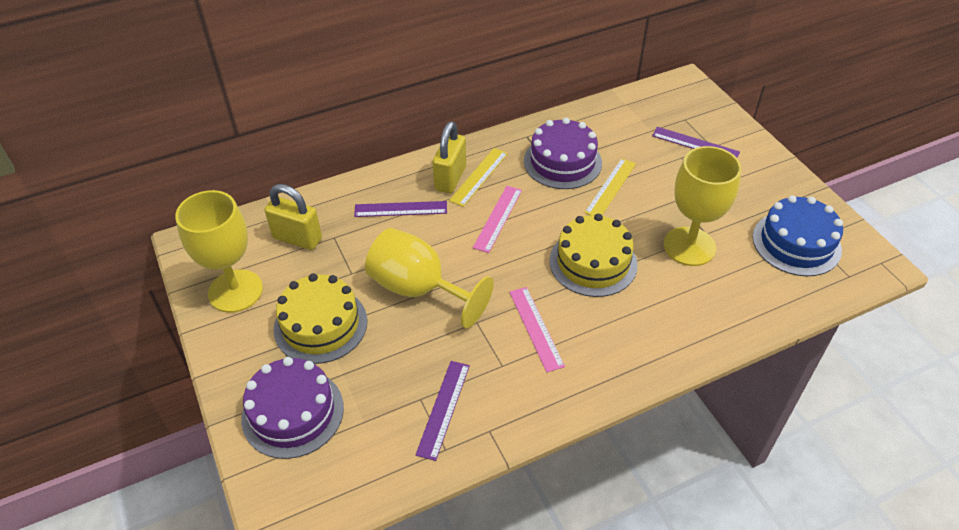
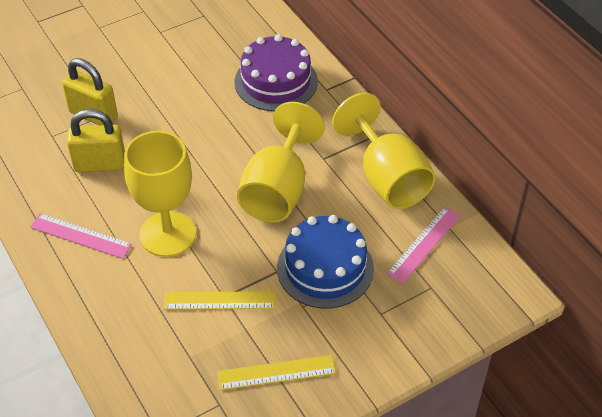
purple cake: [241,357,344,459] [524,118,602,189] = 2 -> [235,34,318,111] = 1
purple ruler: [354,201,447,217] [416,361,470,461] [652,127,740,158] = 3 -> none = 0
yellow cake: [274,273,367,364] [549,214,638,297] = 2 -> none = 0

